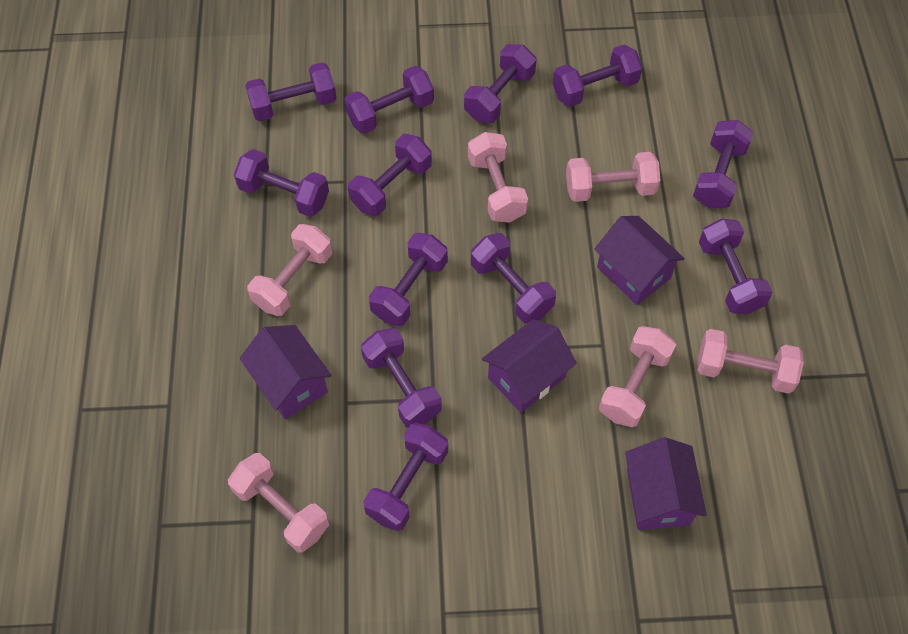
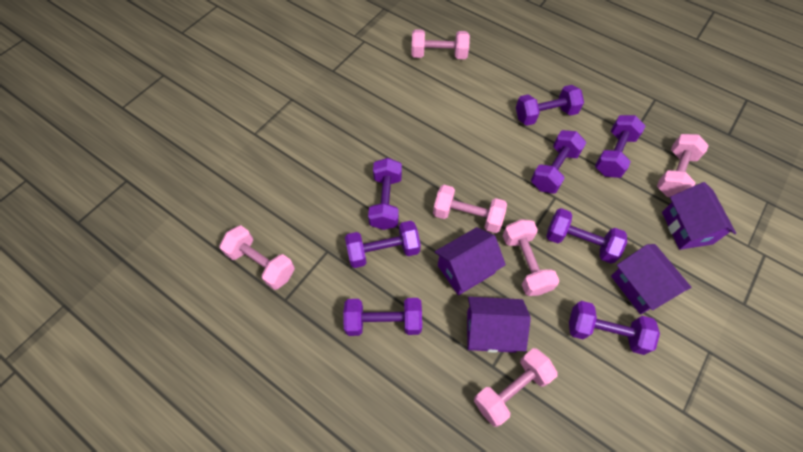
purple dumbbell: [234,149,329,217] [245,62,336,121] [345,66,434,134] [348,134,432,216] [361,328,442,428] [363,423,448,531] [369,233,448,326] [464,44,537,123] [471,233,556,324] [553,44,643,107] [693,120,753,208] [699,218,772,314] = 12 -> [343,298,422,336] [345,221,421,268] [368,158,402,230] [516,85,584,126] [531,130,586,194] [546,208,627,264] [569,301,660,355] [595,115,645,178] = 8

